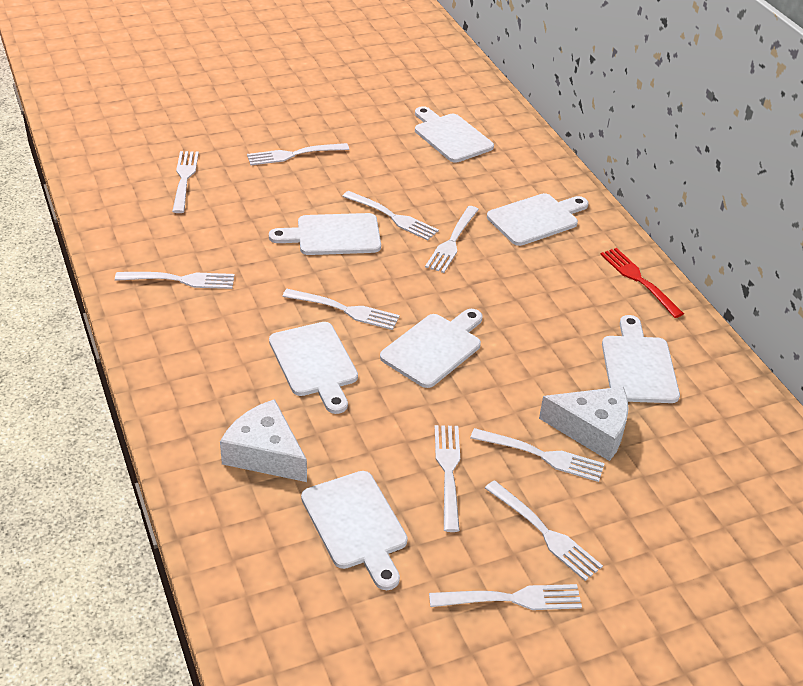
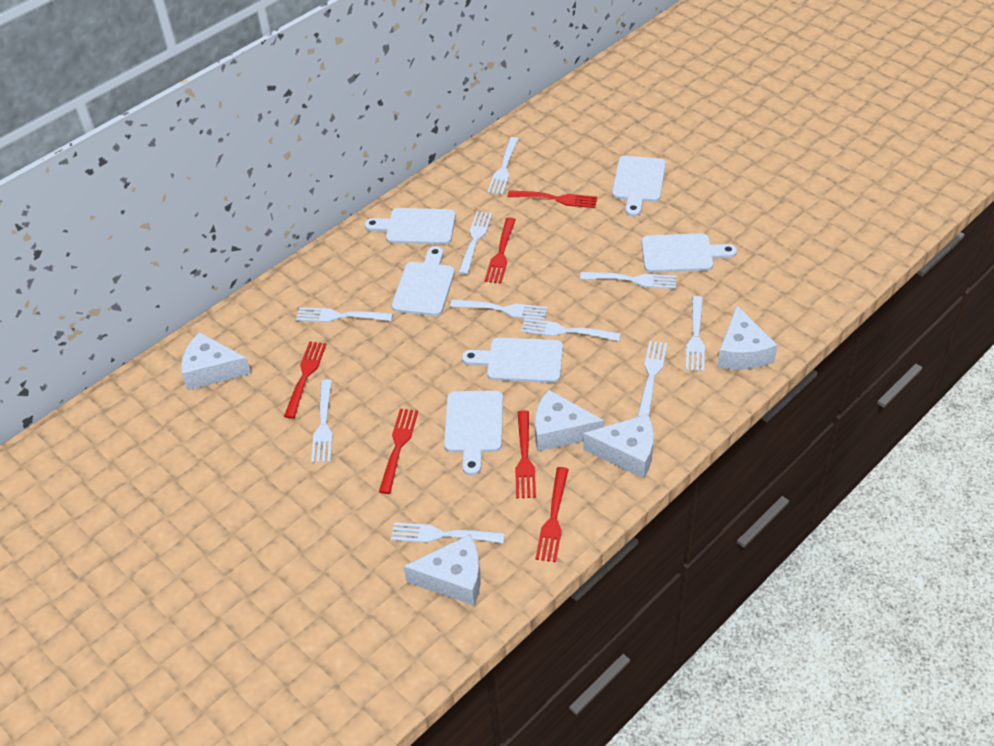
red fork: [600,248,684,318] = 1 -> [284,341,327,419] [379,409,418,494] [485,217,516,283] [508,190,597,208] [515,410,536,498] [535,467,569,562] = 6
white cheese: [220,399,307,482] [539,387,629,461] = 2 -> [181,332,251,390] [403,534,481,606] [535,389,604,451] [583,414,654,478] [718,306,778,370] = 5
white cutting board: [269,213,381,255] [269,322,358,414] [301,471,408,590] [380,309,483,388] [415,106,494,163] [487,193,589,246] [602,315,680,403] = 7 -> [365,208,456,245] [392,246,455,316] [444,391,503,476] [462,338,563,383] [612,156,666,216] [642,233,737,273] = 6

